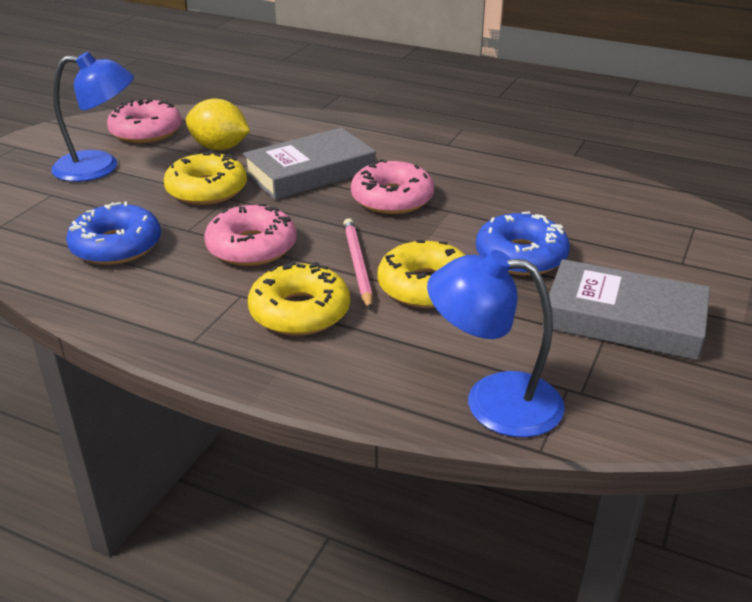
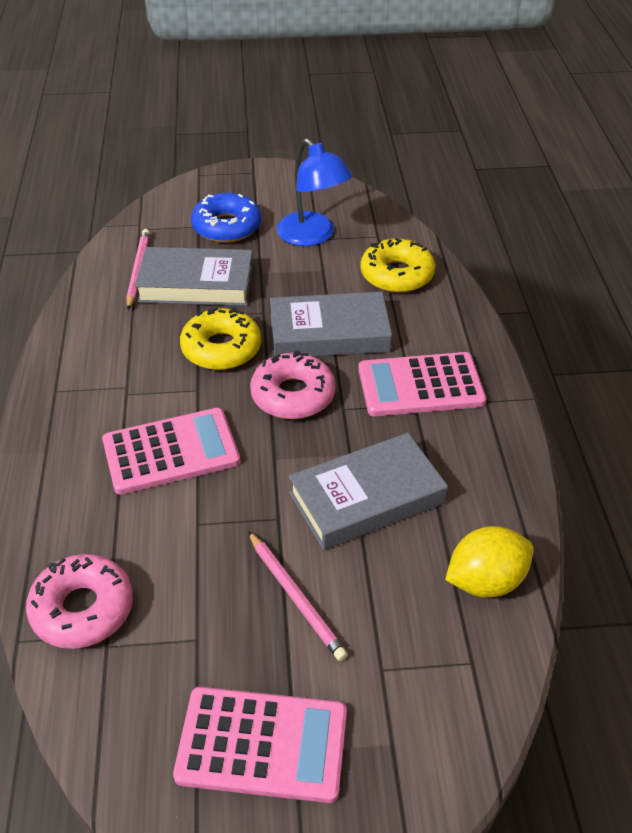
blue donut: [66,202,161,265] [476,211,570,276] = 2 -> [191,193,261,243] = 1
blue lamp: [51,52,134,182] [427,250,565,437] = 2 -> [277,139,352,246] = 1
grey book: [243,127,376,200] [542,259,710,360] = 2 -> [135,247,253,306] [270,292,392,357] [289,433,448,550] = 3
pink calculator: none = 0 -> [102,408,240,495] [173,687,347,803] [358,352,486,416] = 3
pink donut: [107,98,182,143] [204,204,297,266] [351,159,434,214] = 3 -> [26,554,133,649] [250,350,336,419] = 2
pink pencil: [344,218,373,310] = 1 -> [126,229,150,310] [248,531,348,661] = 2
yellow donut: [164,151,247,205] [248,262,350,336] [377,240,466,308] = 3 -> [180,307,261,370] [360,238,435,293] = 2

